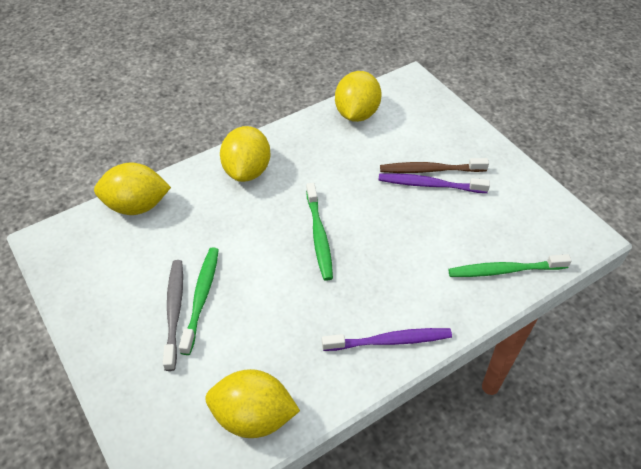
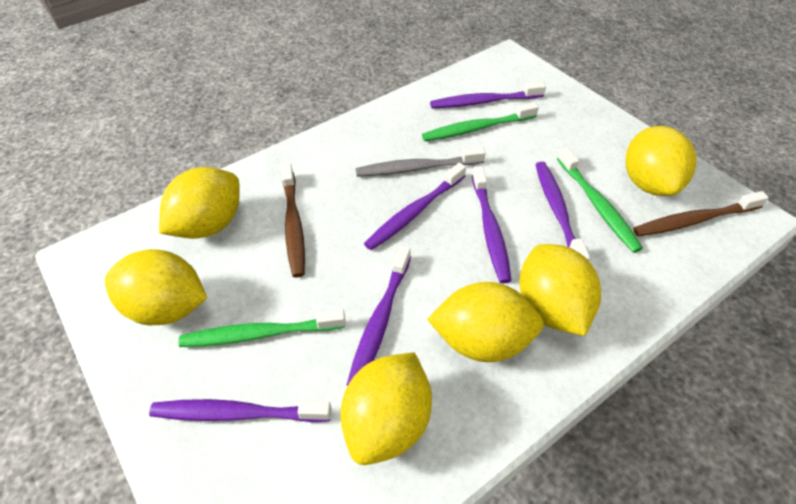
brown toothbrush: [380,158,489,173] = 1 -> [282,163,305,278] [633,191,769,237] = 2
purple toothbrush: [322,328,452,351] [378,173,490,193] = 2 -> [149,399,332,422] [347,246,411,386] [364,163,466,250] [430,82,546,108] [472,166,512,284] [535,161,590,261] = 6
yellow lemon: [94,163,171,215] [205,369,300,438] [220,126,270,182] [335,71,382,122] = 4 -> [105,249,207,325] [159,167,240,239] [340,352,432,465] [427,282,544,362] [519,244,601,336] [626,126,697,196] = 6

